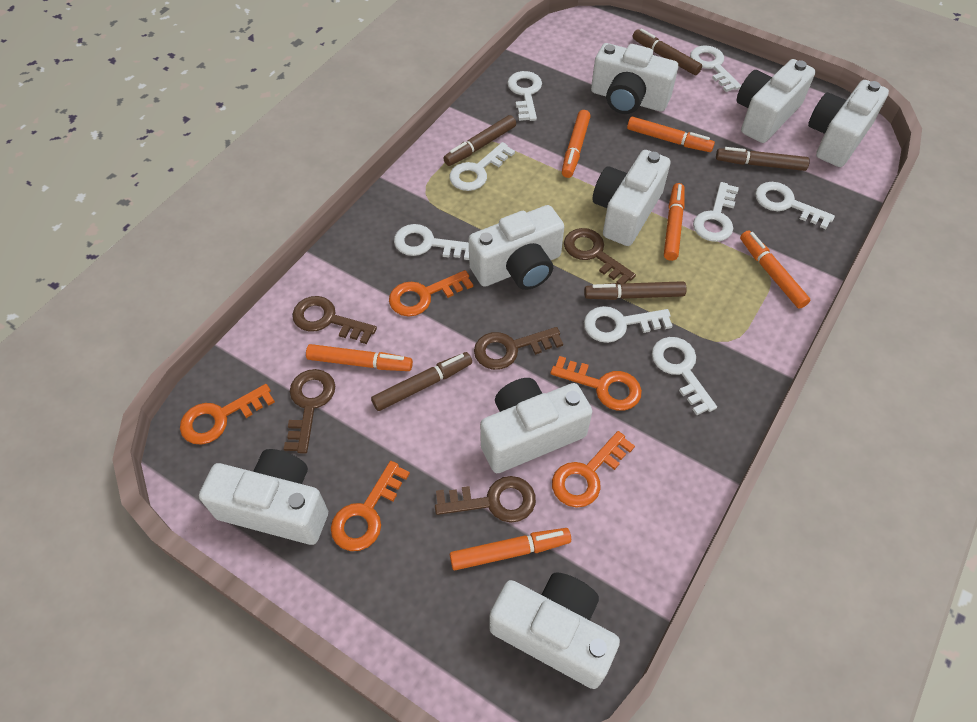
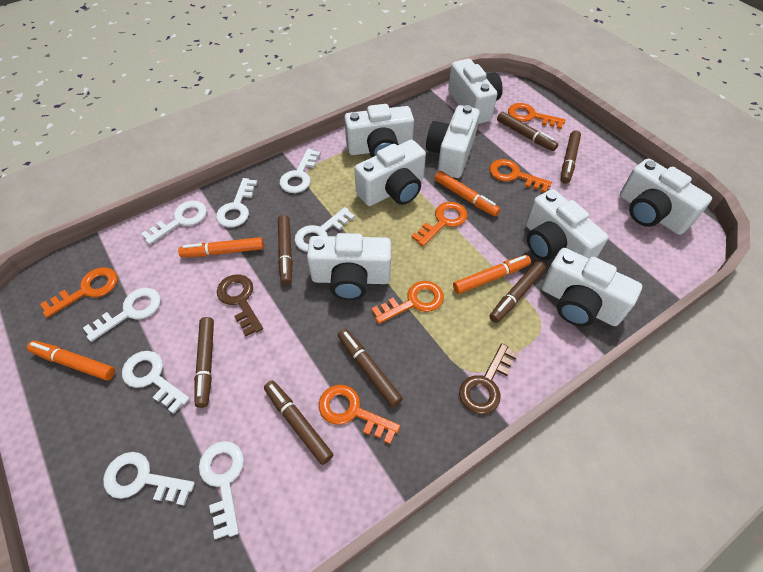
brown key: [284,369,335,454] [292,296,377,344] [435,476,536,523] [474,327,563,370] [564,228,636,284] = 5 -> [217,274,263,337] [459,343,519,414] = 2
brown marker: [371,352,472,411] [443,115,516,166] [584,281,687,300] [633,28,702,75] [716,147,810,171] = 5 -> [194,317,214,408] [264,381,333,465] [278,215,293,285] [338,329,403,407] [489,260,547,323] [497,112,558,151] [561,131,581,184] = 7
orange key: [180,384,275,445] [331,461,410,551] [389,270,473,317] [550,356,642,411] [552,431,635,508] = 5 -> [40,267,118,318] [319,385,400,444] [371,281,444,324] [411,202,468,247] [489,159,552,193] [508,103,565,129] = 6
orange marker: [306,344,413,371] [450,528,571,570] [562,110,591,178] [627,117,715,152] [664,183,685,261] [740,230,810,309] = 6 -> [27,341,115,380] [178,237,264,257] [435,171,500,216] [453,255,531,294] = 4

